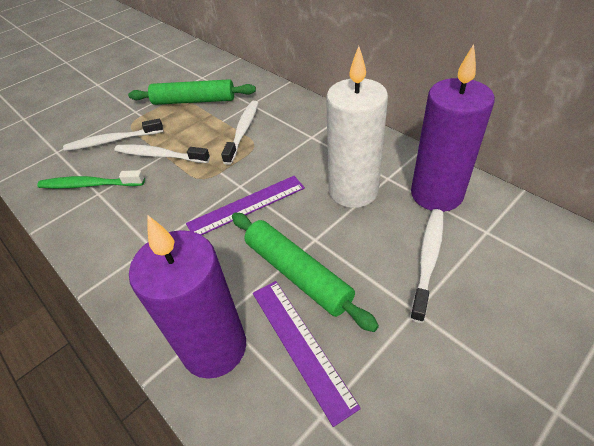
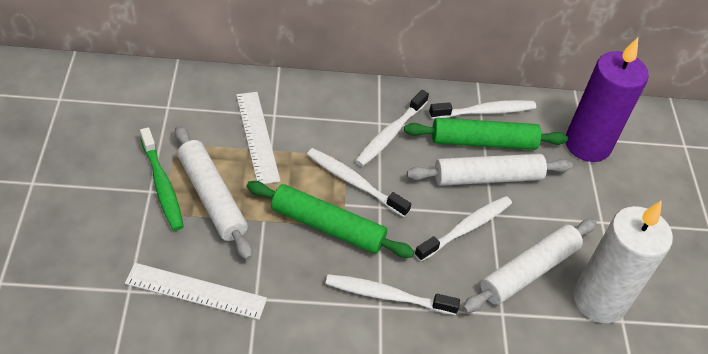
purple candle: [129,216,246,379] [411,44,495,212] = 2 -> [565,38,649,162] = 1
purple ruler: [186,176,305,235] [253,281,361,427] = 2 -> none = 0
white rolling pin: none = 0 -> [175,125,252,260] [407,154,573,186] [463,219,597,313] = 3
white ruler: none = 0 -> [125,263,267,320] [236,92,280,184] = 2
white toothbrush: [63,119,164,151] [114,144,210,163] [221,101,258,165] [410,209,444,323] = 4 -> [307,148,411,217] [325,274,460,315] [355,90,429,167] [414,196,512,262] [429,100,536,119] = 5

